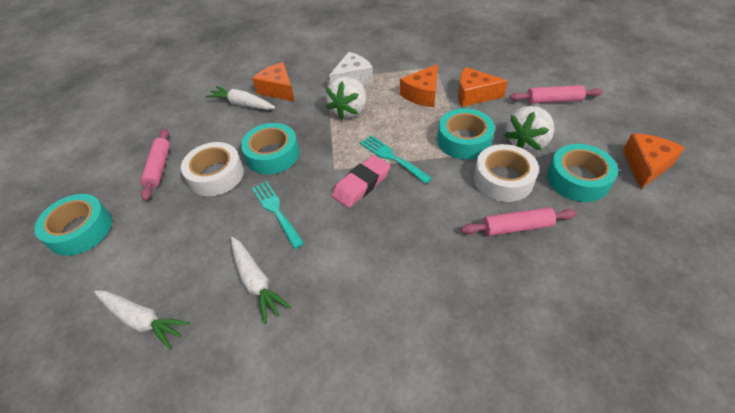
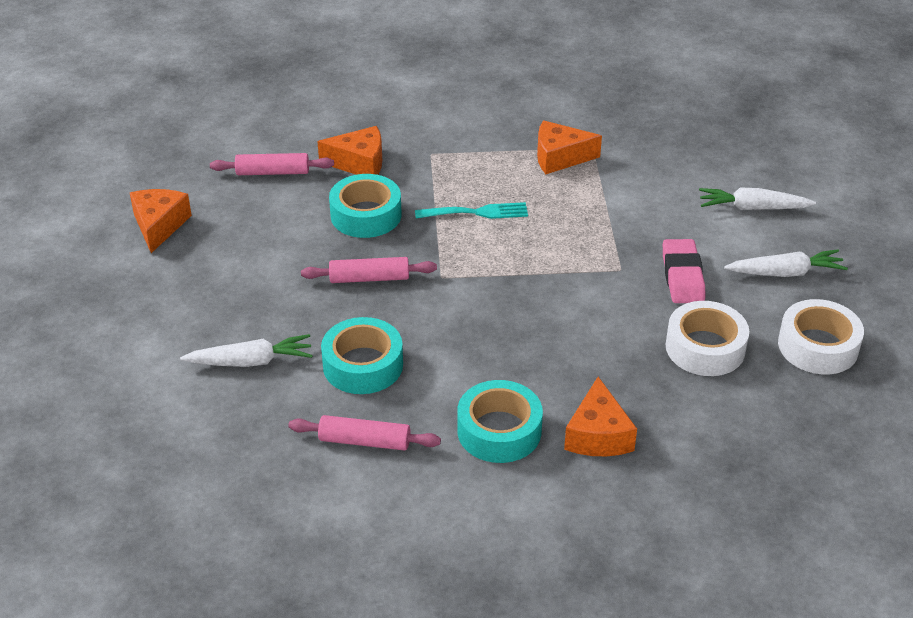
turquoise fork: [252,181,304,249] [360,135,432,184] = 2 -> [415,202,528,219] = 1
turquoise tape: [35,194,112,256] [241,123,299,174] [437,108,495,160] [547,144,618,202] = 4 -> [321,317,403,394] [329,174,402,238] [457,380,543,463] = 3
white cheese: [329,52,373,85] = 1 -> none = 0
white strawberry: [326,76,366,120] [505,106,554,152] = 2 -> none = 0

